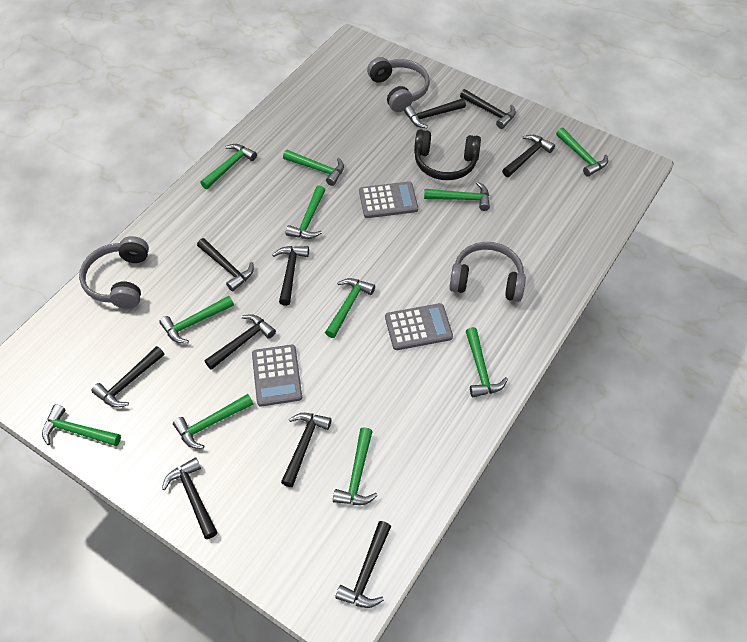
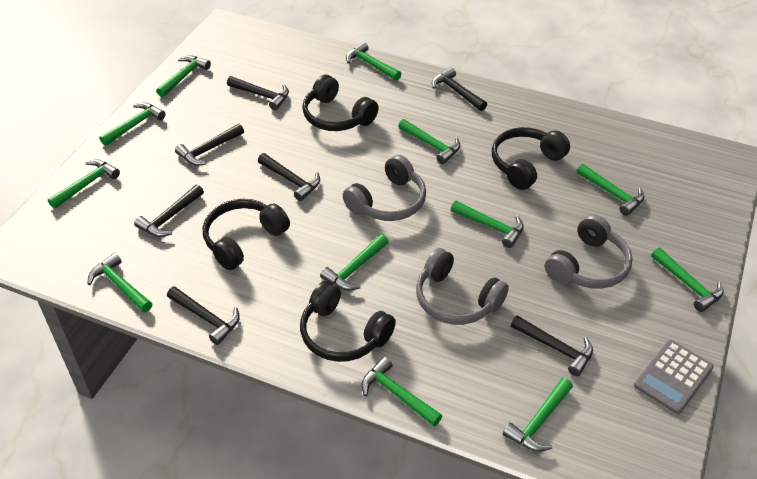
black hammer: [91,346,164,408] [162,457,217,539] [197,238,254,291] [204,314,276,370] [272,246,309,306] [281,413,332,487] [335,521,391,608] [404,98,466,128] [460,89,516,129] [502,135,555,177] = 10 -> [134,184,204,237] [167,286,240,345] [175,124,244,166] [227,76,289,110] [258,153,320,201] [432,67,487,111] [511,315,593,376] = 7
black headphones: [414,130,481,180] = 1 -> [203,199,290,270] [300,281,396,362] [302,75,379,131] [492,127,570,190] = 4
green hammer: [42,404,121,446] [159,296,234,343] [173,394,253,449] [200,144,257,189] [283,150,344,186] [285,185,325,239] [325,278,375,338] [333,427,378,505] [424,182,490,211] [466,327,508,397] [556,128,608,177] = 11 -> [48,159,120,209] [88,253,152,313] [99,102,166,146] [156,55,211,97] [320,234,389,291] [346,42,401,81] [361,357,442,426] [398,119,461,164] [451,201,524,248] [503,378,573,452] [577,164,644,216] [651,247,724,312] = 12
grey calculator: [252,345,302,406] [359,181,418,218] [385,303,453,350] = 3 -> [634,340,714,414] = 1

